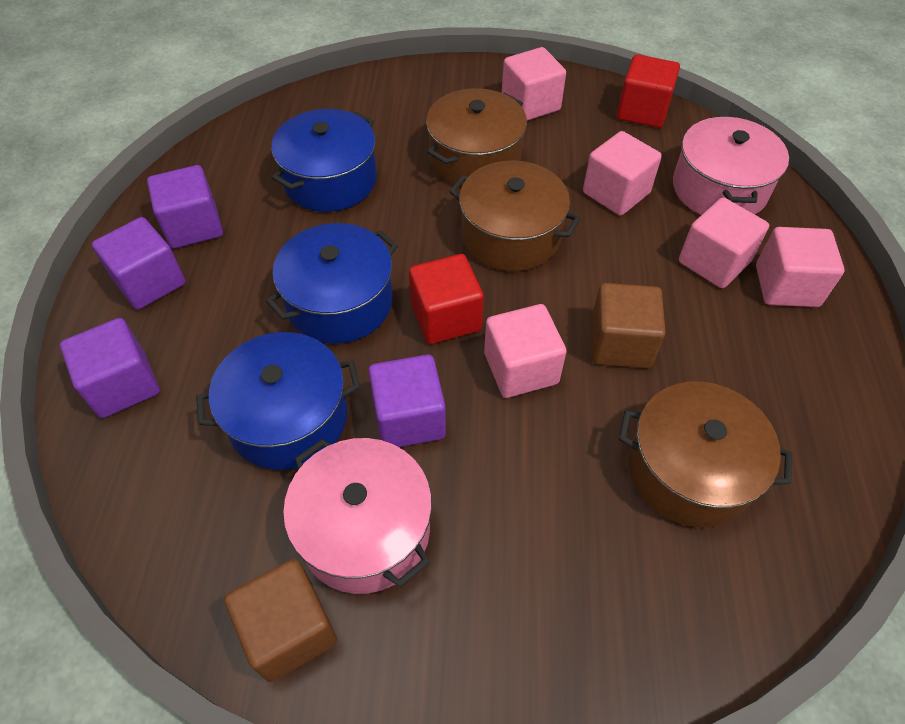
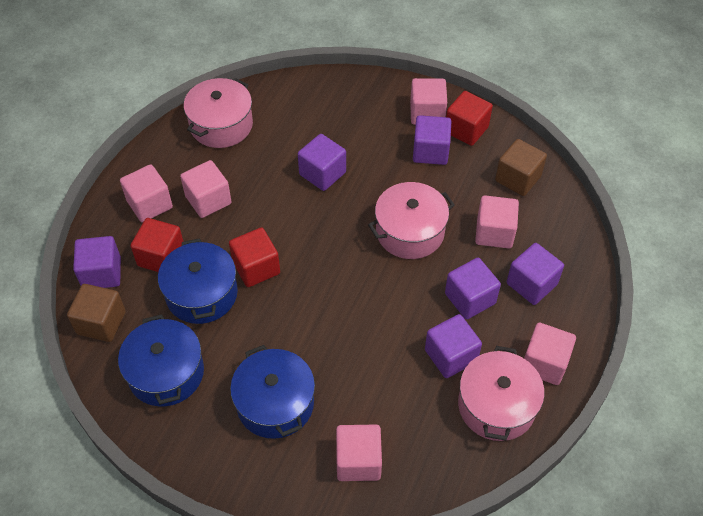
brown pot: [426,88,527,187] [449,161,581,271] [619,382,792,527] = 3 -> none = 0
pink cube: [484,304,567,398] [502,47,566,121] [583,131,662,216] [679,197,769,288] [756,227,845,307] = 5 -> [120,164,173,222] [180,160,232,218] [336,424,382,481] [410,78,447,125] [475,195,519,248] [524,323,576,385] = 6
pink pot: [283,438,432,594] [673,116,789,215] = 2 -> [184,78,253,148] [368,182,455,259] [458,346,545,441] = 3
purple cube: [60,318,160,418] [92,217,186,310] [147,165,223,249] [368,354,446,447] = 4 -> [73,236,121,288] [298,134,346,191] [413,115,451,165] [425,314,482,378] [445,258,501,319] [507,243,564,305] = 6
red cube: [409,254,484,344] [617,54,680,128] = 2 -> [130,218,184,272] [229,227,280,287] [446,91,493,146] = 3

